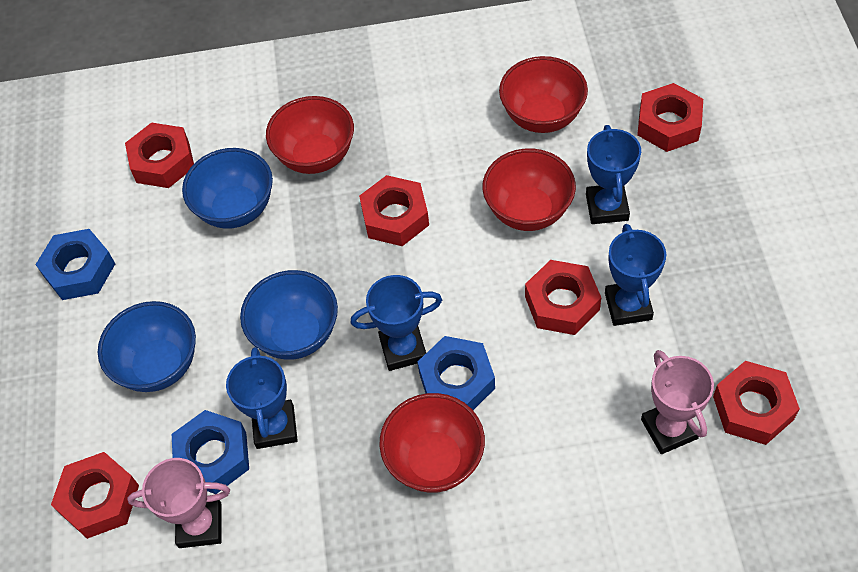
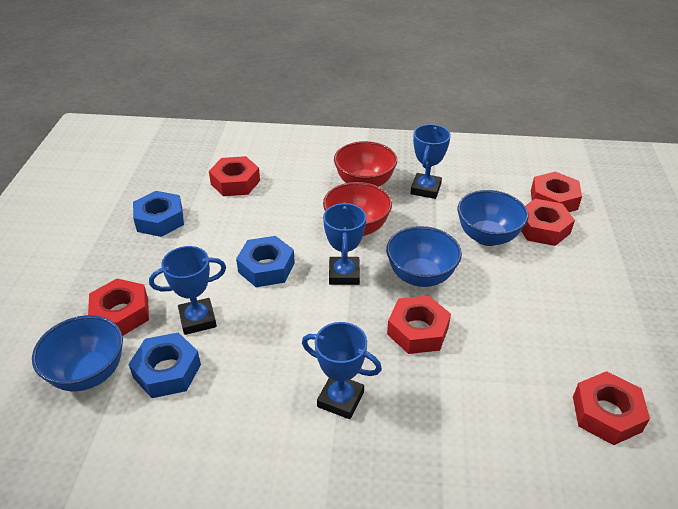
pink trophy: [127,458,230,548] [641,350,714,454] = 2 -> none = 0
red bowl: [266,96,354,174] [379,393,485,493] [482,149,576,231] [499,56,588,133] = 4 -> [323,182,392,236] [334,141,397,187] = 2

